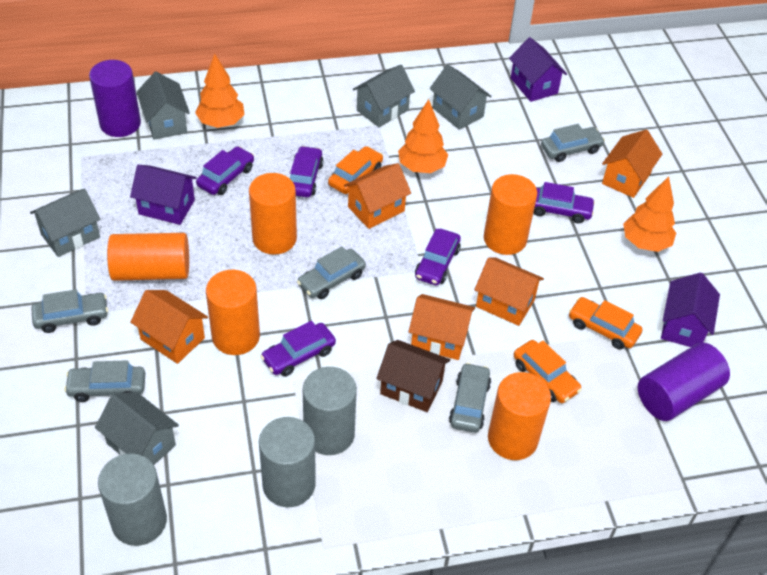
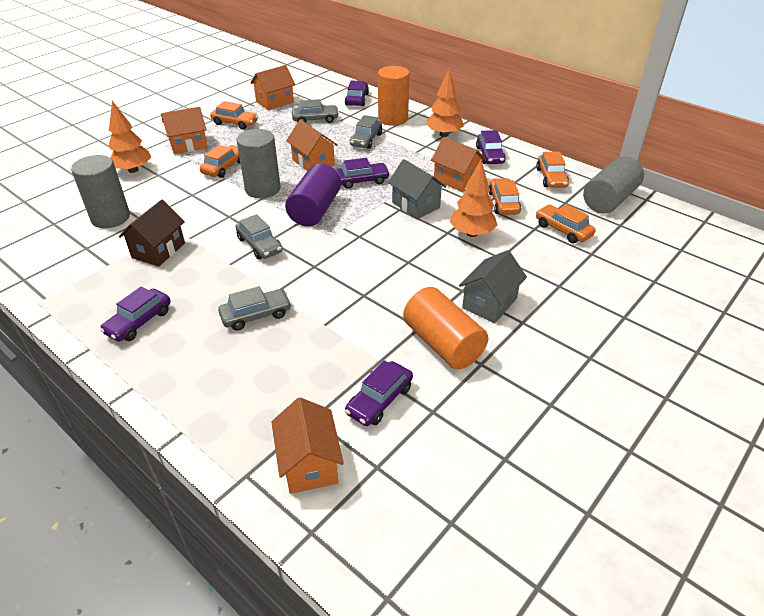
grey car: [31,289,108,333] [64,360,146,402] [297,246,366,299] [449,363,491,433] [541,124,605,162] = 5 -> [218,286,292,331] [235,214,283,259] [292,99,339,123] [350,115,382,149] = 4
grey house: [30,188,100,257] [95,392,179,465] [137,72,190,140] [353,65,415,127] [430,64,492,130] = 5 -> [388,159,446,219] [459,250,527,323] = 2
orange car: [328,146,383,194] [514,340,582,403] [569,297,642,349] = 3 -> [200,145,240,178] [210,101,258,130] [489,178,521,215] [536,152,569,188] [536,204,596,243] = 5
orange cylinder: [107,233,189,281] [206,270,260,355] [249,173,297,255] [484,174,537,255] [488,372,551,460] = 5 -> [378,66,410,126] [403,287,488,370] = 2
purple cylinder: [89,60,141,137] [638,343,730,421] = 2 -> [285,163,341,227] = 1
purple house: [130,165,197,225] [509,37,567,102] [661,272,720,347] = 3 -> none = 0

